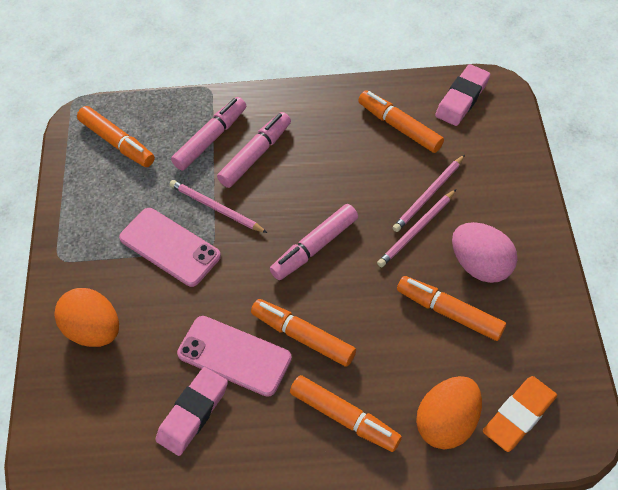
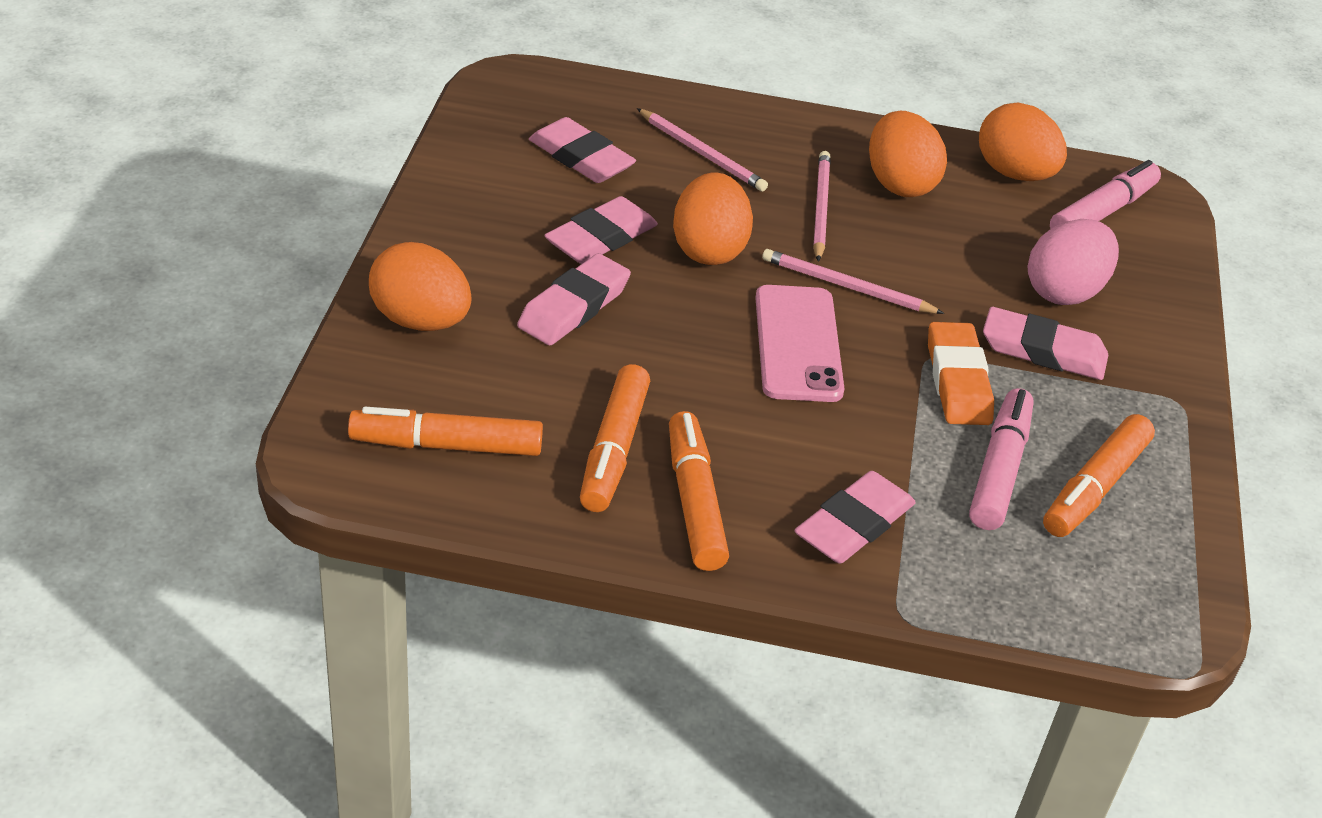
orange egg: [54,288,119,347] [416,376,482,450] = 2 -> [369,242,472,331] [673,173,753,265] [869,111,947,197] [979,103,1067,181] = 4
orange marker: [77,106,155,167] [251,299,356,367] [290,375,402,452] [358,90,444,153] [397,276,506,341] = 5 -> [348,407,543,456] [580,364,650,512] [669,411,729,571] [1043,414,1155,537] = 4
pink eraser: [156,367,228,456] [435,64,490,126] = 2 -> [517,253,631,345] [529,117,636,183] [544,196,658,264] [795,471,916,564] [983,307,1108,380] = 5
pink marker: [171,97,246,171] [217,112,291,188] [270,204,358,280] = 3 -> [969,388,1034,530] [1050,160,1161,229] = 2
pink phone: [119,208,221,287] [177,316,292,397] = 2 -> [755,285,845,402] = 1

